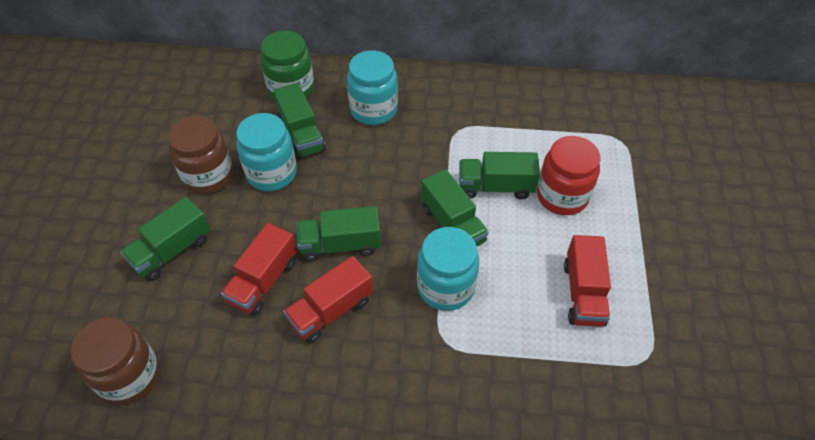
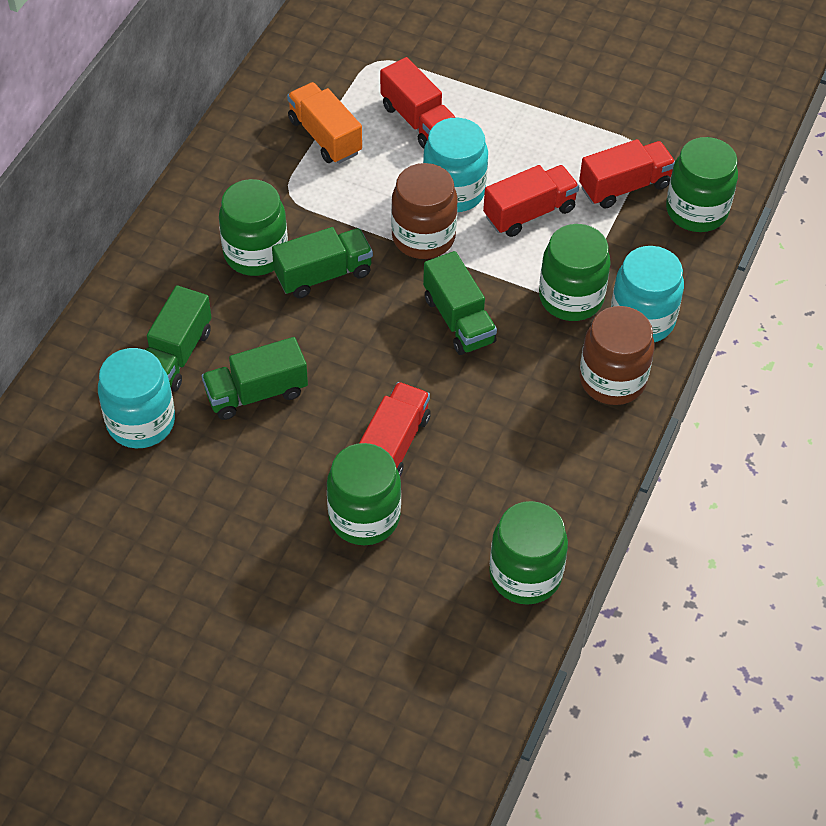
green jar: [261,30,314,100] = 1 -> [219,179,288,276] [327,443,401,545] [489,501,568,605] [539,224,611,321] [666,137,738,232] = 5
green truck: [121,197,211,281] [273,83,325,159] [297,206,381,262] [421,169,489,247] [459,152,540,199] = 5 -> [146,285,211,392] [202,337,308,420] [272,227,373,298] [423,251,497,355] = 4
orange truck: none = 0 -> [287,82,362,164] = 1
red jar: [537,136,600,215] = 1 -> none = 0
red truck: [221,223,297,316] [283,256,373,343] [564,235,611,327] = 3 -> [359,382,431,476] [380,57,456,149] [483,165,579,237] [579,139,675,209] = 4

